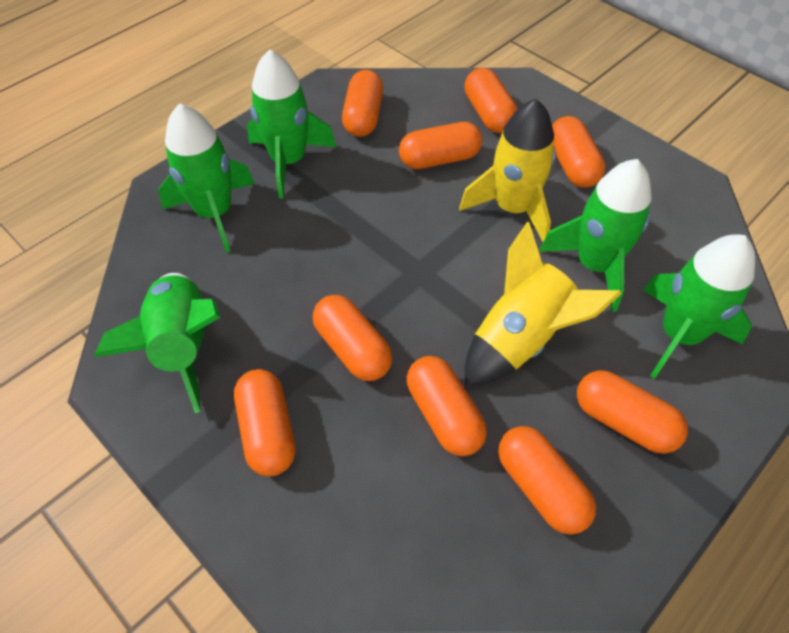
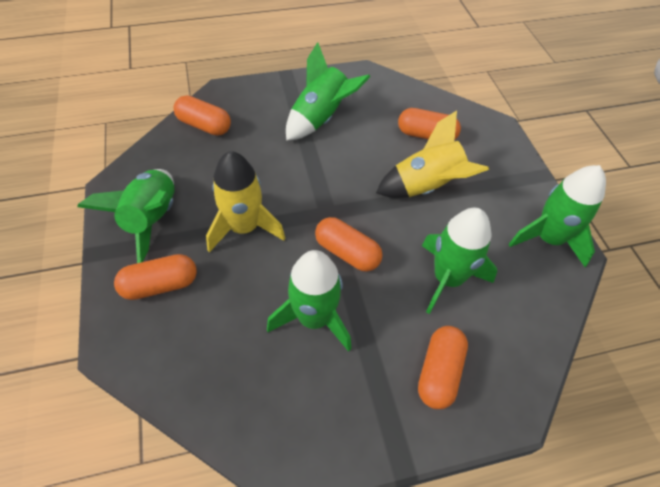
orange capsule: [234,369,296,476] [313,295,393,381] [342,70,383,137] [399,122,482,169] [407,356,487,456] [464,68,518,133] [498,426,596,535] [552,116,606,188] [577,370,688,454] = 9 -> [114,254,197,300] [173,95,231,136] [315,217,383,272] [398,108,461,139] [418,326,468,409] = 5

